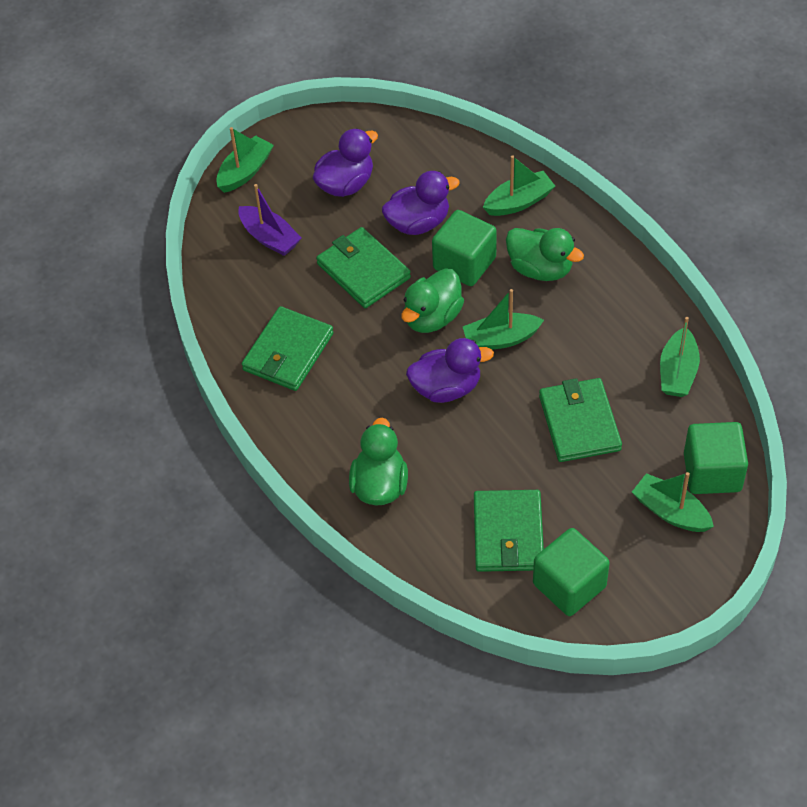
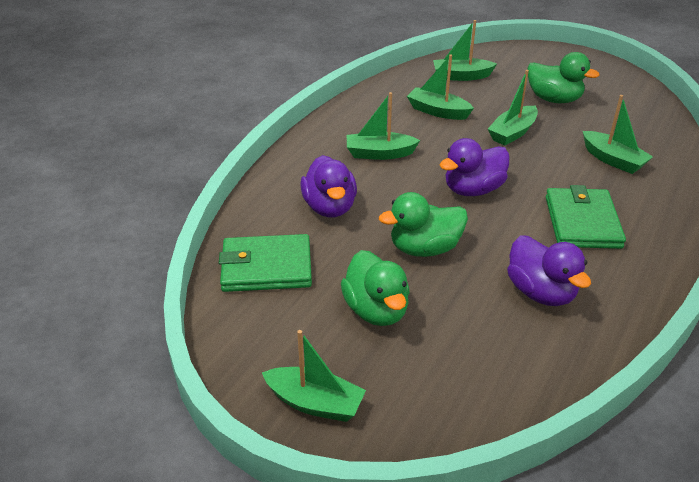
green boat: [216,127,274,193] [463,289,544,350] [483,155,555,216] [632,472,714,532] [660,317,700,397] = 5 -> [262,330,366,422] [347,92,420,160] [407,55,474,120] [433,20,497,81] [488,70,538,145] [583,95,653,174] = 6
green cube: [432,210,497,286] [533,528,610,616] [684,422,748,494] = 3 -> none = 0
green wallet: [242,306,334,391] [316,227,411,308] [474,490,544,572] [539,378,622,462] = 4 -> [219,234,312,292] [546,185,626,249] = 2
purple boat: [238,184,301,256] = 1 -> none = 0

